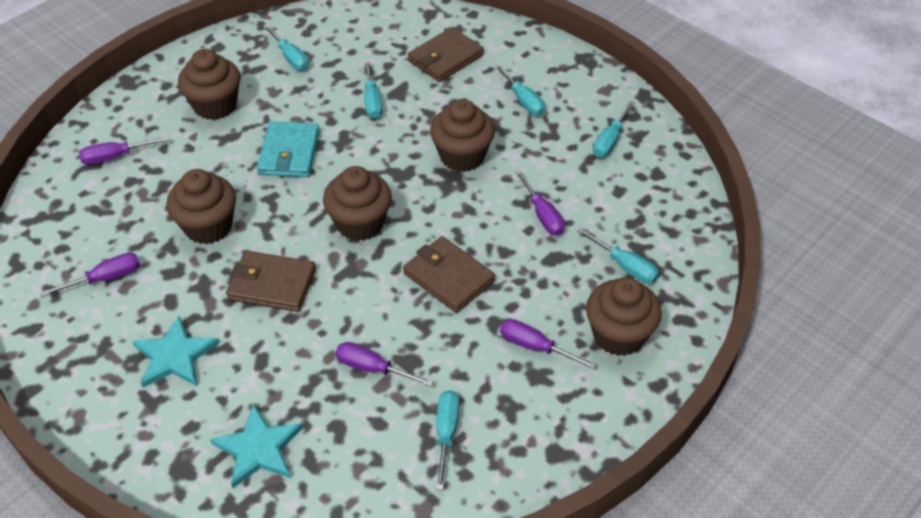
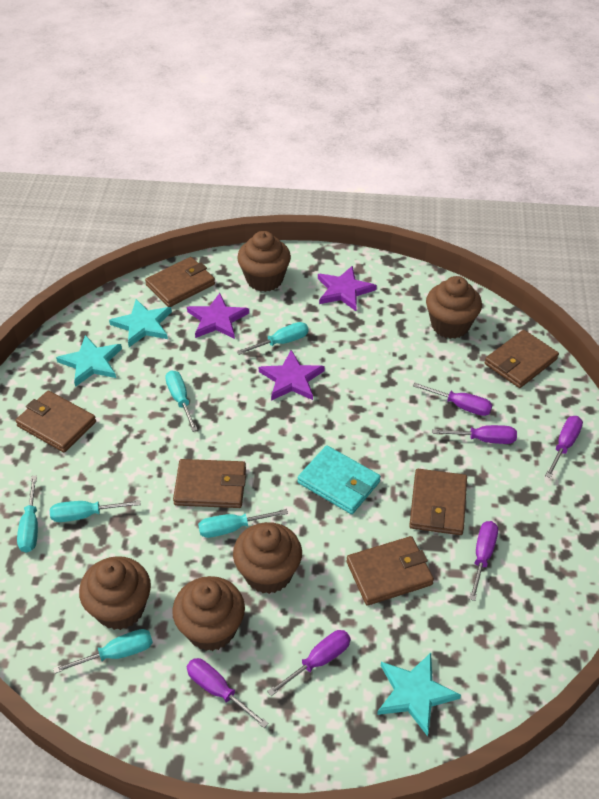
brown wallet: [226,251,316,312] [403,236,495,313] [408,27,484,82] = 3 -> [15,390,96,453] [145,257,215,307] [173,459,246,508] [346,536,434,606] [409,469,467,535] [485,330,559,388] = 6
purple screwdriver: [41,253,140,297] [79,136,169,165] [335,342,433,387] [500,319,597,369] [515,170,565,236] = 5 -> [187,658,269,728] [267,630,351,696] [413,383,493,416] [432,425,517,444] [469,521,498,601] [545,416,583,478] = 6
purple star: none = 0 -> [187,293,249,339] [259,350,325,401] [318,266,377,311] = 3
turquoise star: [132,316,220,388] [210,404,303,488] = 2 -> [56,335,122,387] [109,299,172,347] [377,653,461,736] = 3

